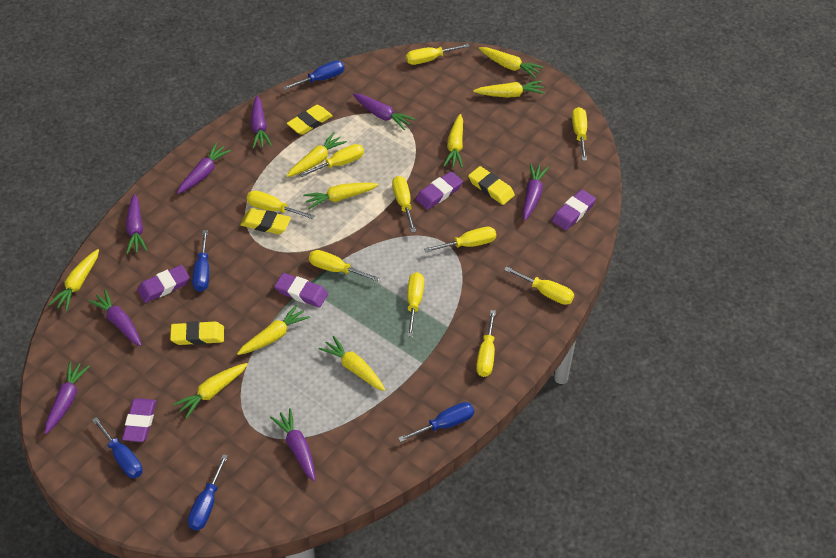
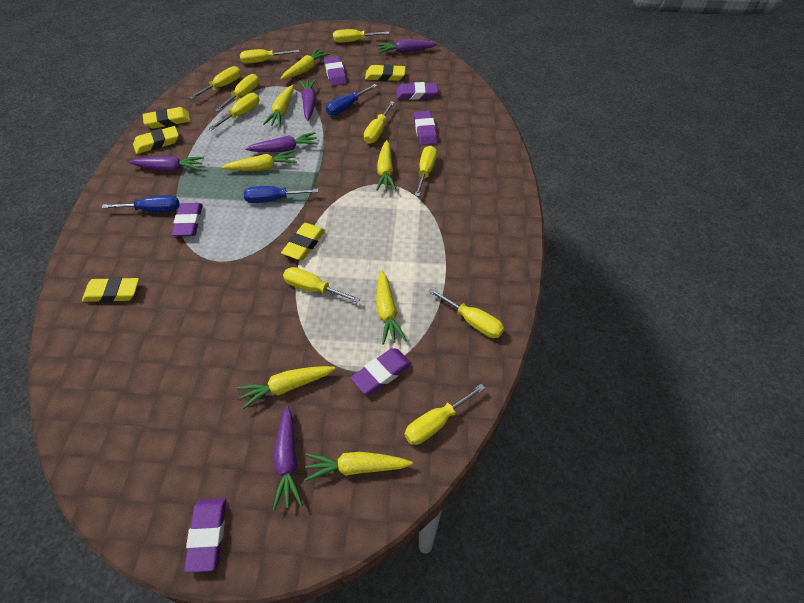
blue screwdriver: [92,417,143,478] [188,454,228,530] [192,230,209,292] [283,60,345,90] [398,402,474,442] = 5 -> [102,195,179,212] [244,186,318,203] [326,84,377,115] = 3
purple carrot: [45,361,90,434] [88,289,141,346] [126,194,147,254] [177,143,231,194] [251,95,272,149] [270,408,315,481] [353,93,415,130] [523,163,549,221] = 8 -> [129,156,204,171] [245,132,318,152] [273,405,303,510] [299,79,316,120] [377,39,437,53] = 5
purple eraser: [122,398,156,442] [137,265,190,303] [274,273,328,307] [416,171,463,210] [552,189,596,230] = 5 -> [172,203,203,236] [184,498,226,573] [324,56,347,86] [351,348,412,394] [396,82,438,100] [414,111,437,145] = 6
yellow carrot: [48,249,99,311] [173,363,248,419] [237,304,310,355] [287,132,347,177] [303,183,379,209] [319,336,385,391] [444,114,463,168] [473,80,545,98] [479,47,544,78] = 9 -> [222,150,297,171] [237,366,336,410] [263,85,293,127] [280,48,330,80] [304,452,413,481] [376,140,396,191] [376,270,407,345] = 7
yellow eraser: [170,321,224,345] [240,208,291,234] [287,105,333,135] [468,166,515,205] = 4 -> [82,277,139,302] [133,126,179,154] [143,107,190,129] [281,223,325,260] [365,64,406,81] = 5

